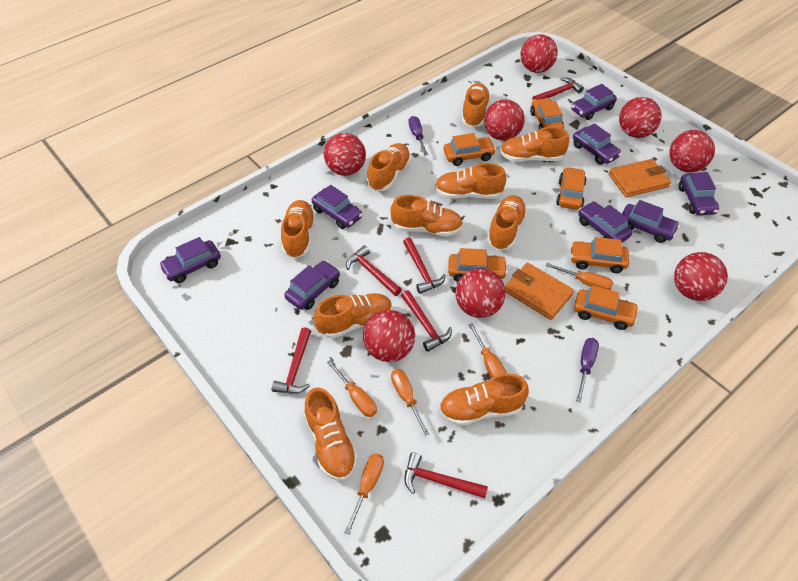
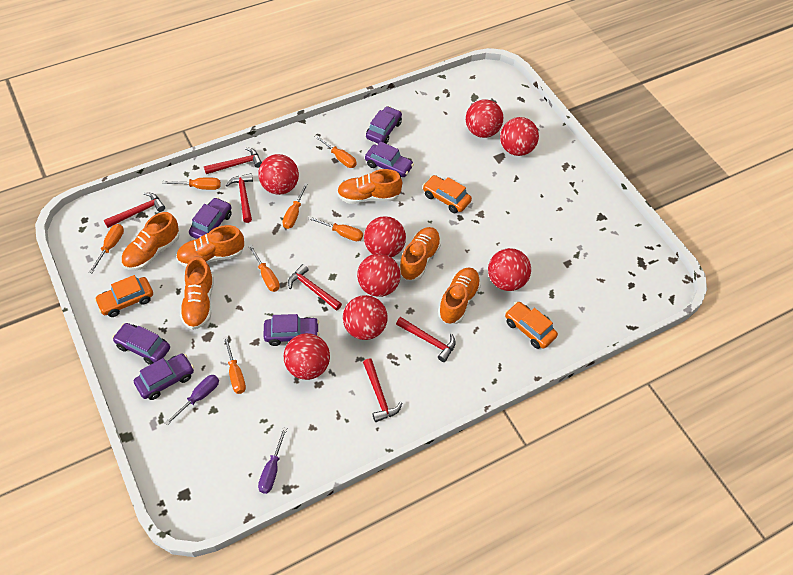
orange car: [444,133,496,166] [448,248,508,282] [530,98,564,129] [556,167,586,210] [571,237,629,273] [574,285,639,330] = 6 -> [94,275,153,317] [423,175,472,213] [505,302,558,349] = 3
orange screwdriver: [327,360,377,417] [344,453,384,535] [391,369,430,436] [468,323,507,378] [545,263,613,290] = 5 -> [89,224,124,273] [162,177,221,190] [224,336,246,394] [248,244,280,292] [283,183,308,229] [308,216,363,241] [315,135,357,168] = 7
orange shoe: [281,200,315,258] [304,387,358,481] [314,293,392,339] [367,143,411,191] [390,195,463,237] [435,163,506,199] [439,373,529,426] [462,83,490,127] [487,195,527,250] [500,127,569,162] = 10 -> [121,212,180,270] [176,225,244,267] [180,257,214,330] [337,169,402,204] [399,227,441,281] [438,267,481,324] = 6
orange wallet: [505,263,574,320] [609,159,671,197] = 2 -> none = 0
purple car: [159,237,221,283] [284,260,340,310] [312,185,363,229] [571,84,617,120] [573,123,622,165] [578,201,632,242] [622,200,680,243] [679,172,719,215] = 8 -> [112,323,170,365] [134,354,194,400] [189,197,232,239] [263,314,319,346] [365,141,414,177] [366,106,402,144] = 6

